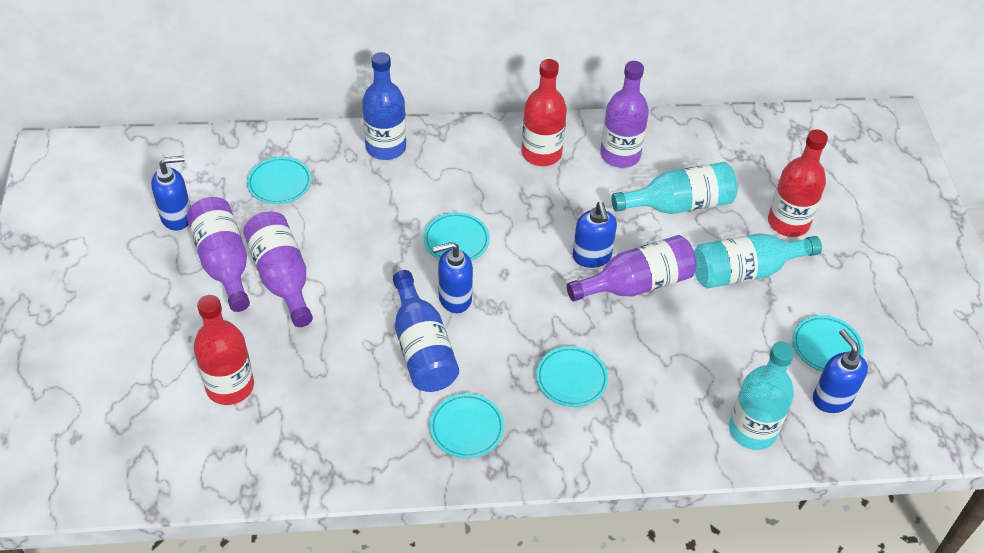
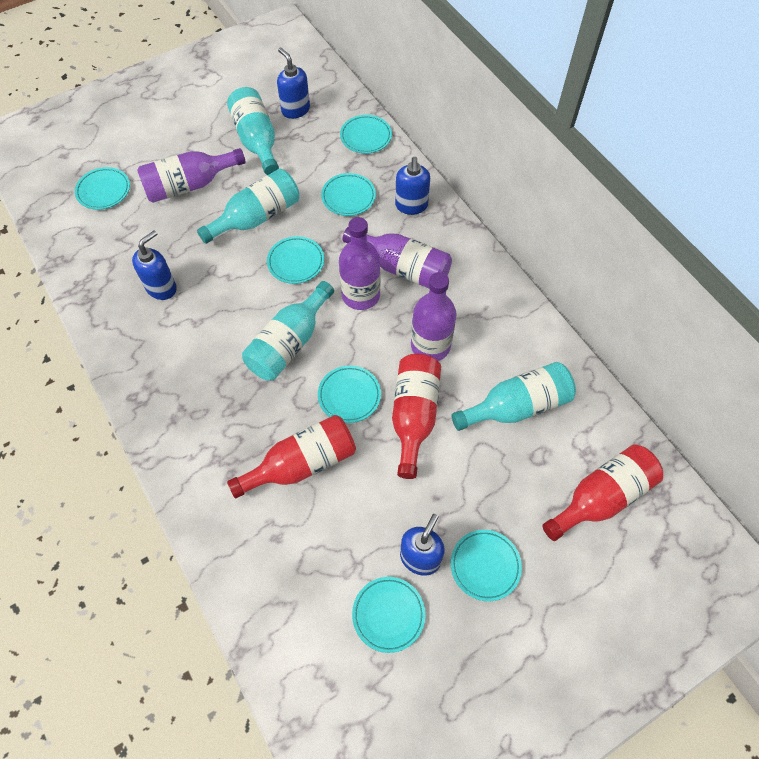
blue bottle: [362,52,406,160] [393,270,459,392] = 2 -> none = 0
turquoise bottle: [611,162,737,214] [694,233,822,288] [729,342,795,450] = 3 -> [197,169,300,244] [227,87,279,175] [242,281,334,381] [452,362,576,431] = 4
turquoise plate: [247,157,312,204] [424,212,490,261] [430,394,504,458] [536,346,608,407] [793,315,864,372] = 5 -> [75,167,130,210] [267,236,324,284] [318,365,381,423] [321,173,376,216] [340,115,392,154] [352,577,425,653] [451,530,522,601] = 7

